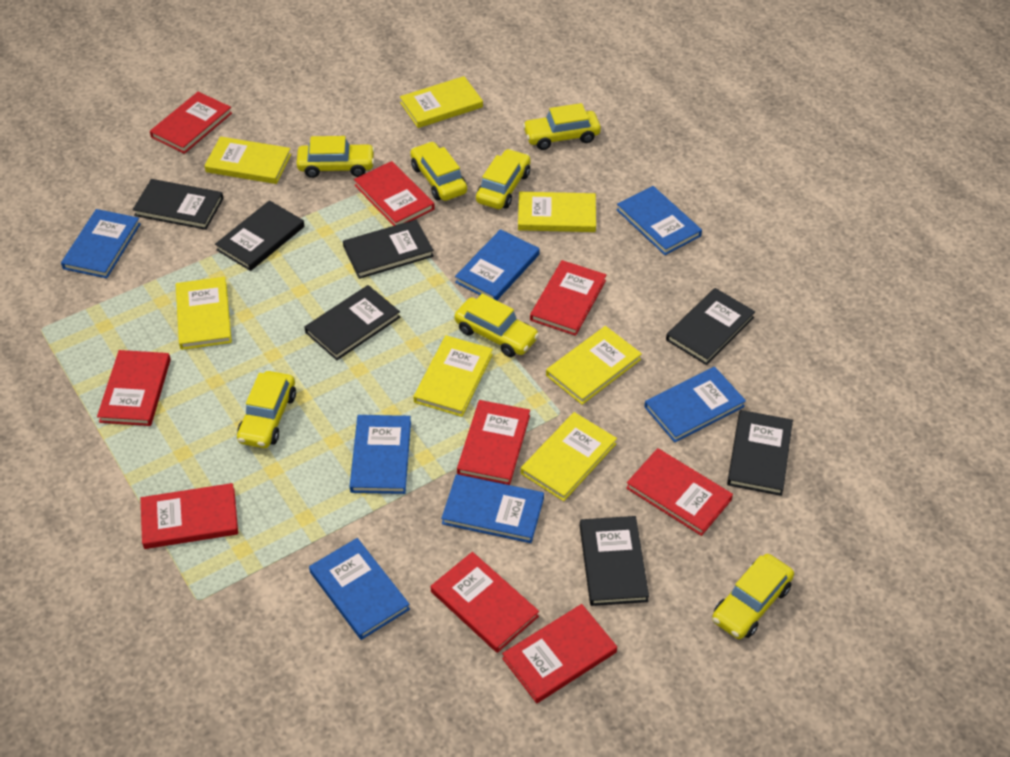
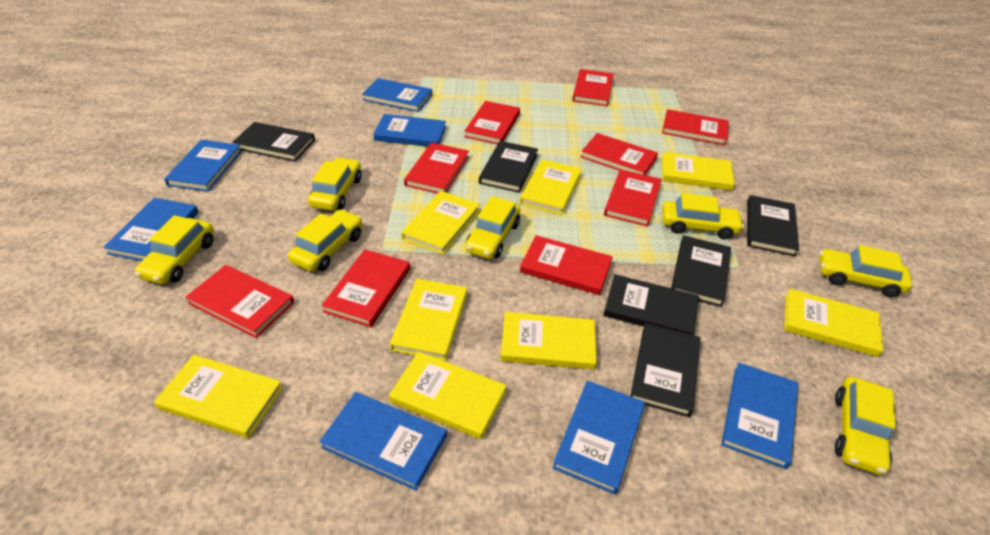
black book: [132,179,224,230] [215,200,304,271] [304,285,400,360] [343,219,434,279] [580,516,649,606] [666,288,755,365] [727,410,793,496] = 7 -> [232,122,315,162] [479,141,538,193] [603,274,699,335] [630,323,700,417] [671,236,731,307] [747,195,799,256] = 6
yellow book: [176,277,232,350] [204,136,291,184] [400,76,483,128] [413,335,493,417] [518,192,596,232] [521,412,617,501] [546,326,642,405] = 7 -> [154,355,283,438] [389,351,507,439] [390,279,467,361] [401,191,480,255] [500,312,597,370] [520,159,582,215] [662,152,735,191] [784,289,883,357] = 8

